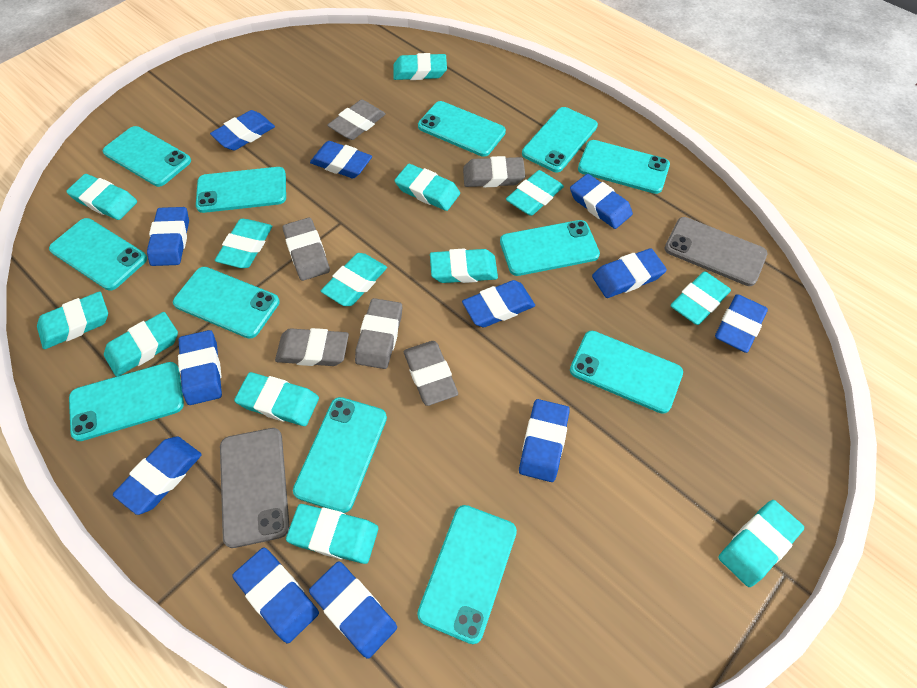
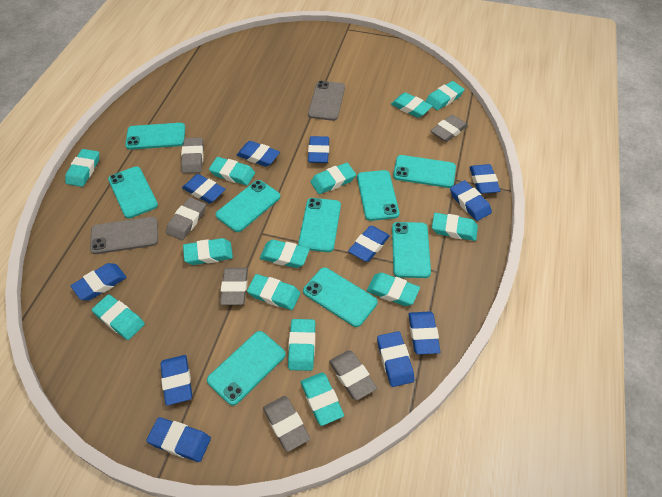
blue eraser: [113,436,202,515] [147,207,189,266] [178,330,222,405] [210,110,275,150] [232,548,319,643] [309,561,397,659] [310,141,372,178] [462,280,535,327] [519,399,570,482] [570,174,633,229] [592,248,667,298] [715,294,768,353] = 12 -> [71,263,127,301] [146,417,211,462] [161,355,192,406] [182,174,226,204] [237,141,280,167] [308,136,329,163] [348,226,390,262] [377,331,415,387] [408,311,440,355] [450,180,492,221] [469,164,501,194] = 11
turquoise phone: [49,218,147,291] [69,362,184,441] [103,126,191,187] [173,267,280,339] [196,167,286,213] [293,397,387,513] [417,505,517,644] [418,101,506,157] [500,220,600,276] [522,107,598,172] [570,331,683,414] [578,140,670,194] = 12 -> [108,166,158,218] [125,123,185,150] [207,331,286,406] [216,180,280,232] [298,198,341,252] [303,267,378,327] [357,170,399,221] [392,222,431,278] [393,155,456,188] = 9

